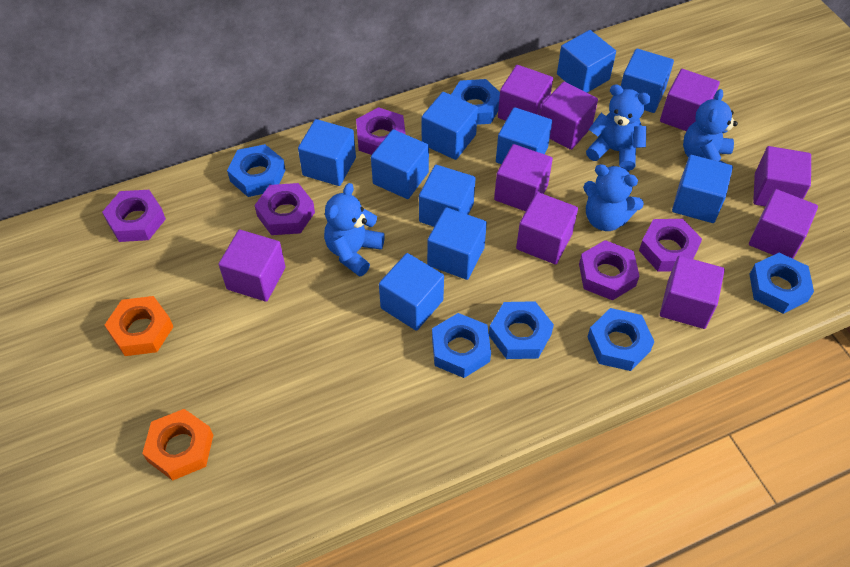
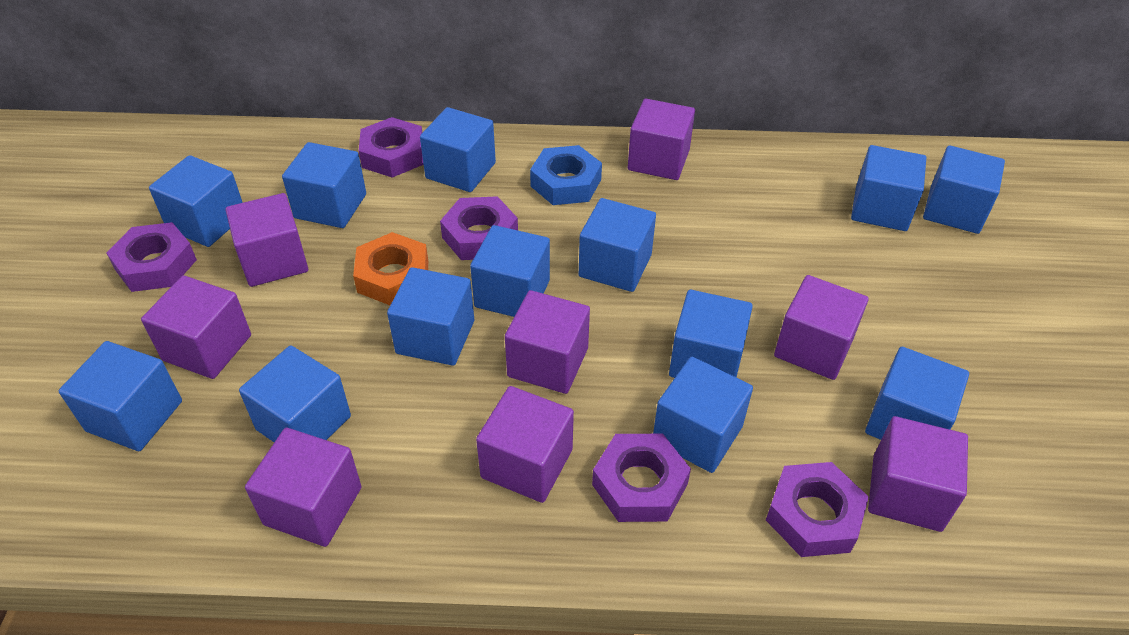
blue cube: [298,119,356,186] [371,129,429,199] [379,253,444,331] [419,165,476,227] [422,92,478,160] [427,207,487,280] [496,107,552,164] [557,30,616,93] [621,48,674,113] [672,155,733,223] = 10 -> [59,341,182,451] [149,155,243,247] [239,345,351,442] [282,142,366,228] [387,267,474,366] [420,107,496,192] [470,225,550,317] [579,198,656,292] [653,357,753,473] [669,290,753,378] [851,145,926,231] [865,347,969,440] [923,145,1005,234] = 13
blue nut: [227,144,286,197] [432,313,491,378] [451,79,500,125] [489,301,554,359] [587,308,655,371] [749,253,814,314] = 6 -> [530,145,602,205] = 1
blue teddy bear: [324,183,385,277] [583,164,644,231] [586,84,651,171] [683,89,738,163] = 4 -> none = 0
orange nut: [105,296,173,356] [142,409,213,481] = 2 -> [353,232,428,305] = 1
purple cube: [218,230,286,302] [494,144,553,211] [498,65,553,121] [516,192,578,264] [540,82,598,150] [660,69,720,131] [660,256,725,329] [749,189,818,259] [753,146,811,206] = 9 -> [141,275,251,379] [225,193,308,287] [245,428,362,547] [476,386,574,503] [505,290,590,394] [628,99,695,180] [774,275,868,380] [868,416,968,532] = 8

